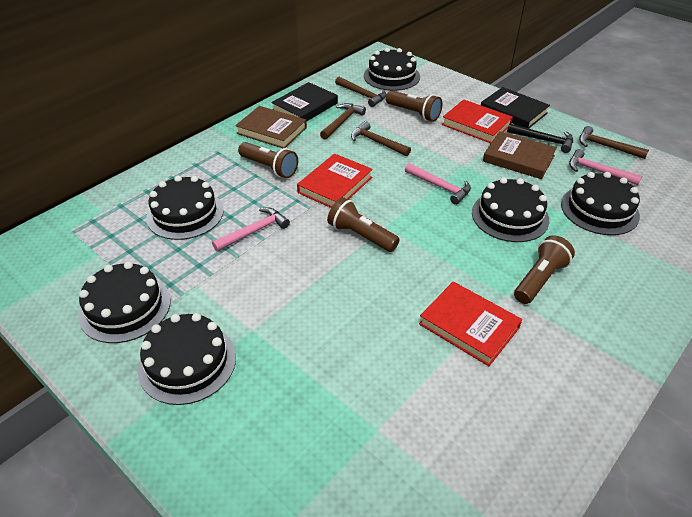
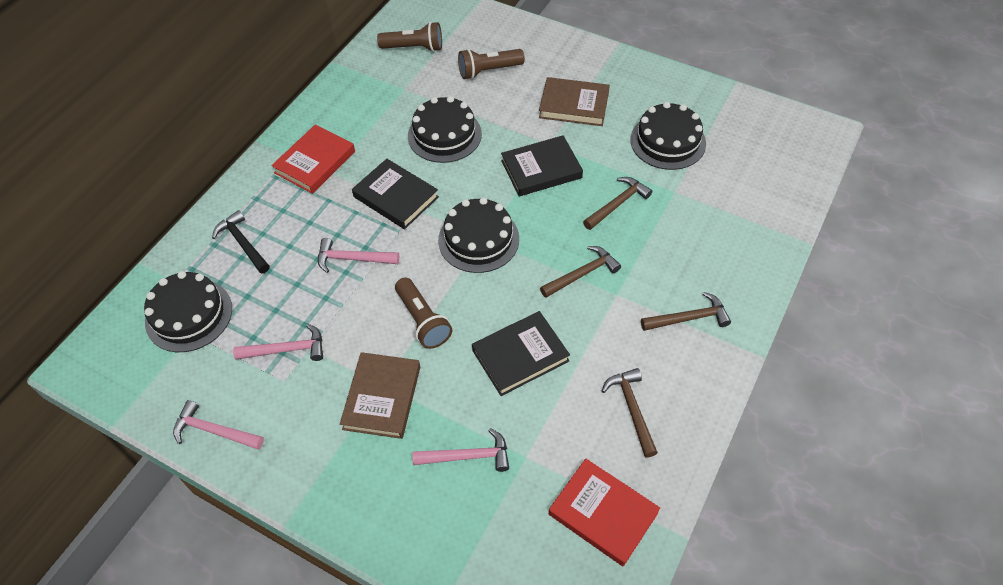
black book: [271,82,338,122] [481,87,550,129] = 2 -> [352,159,439,229] [472,311,570,396] [501,135,583,196] = 3
black cake: [78,261,171,343] [138,313,236,405] [146,176,224,240] [364,48,420,91] [472,177,549,242] [561,172,640,235] = 6 -> [144,271,232,352] [408,96,482,163] [438,197,519,273] [630,102,706,170] = 4
brown flashlight: [238,142,298,178] [327,197,400,252] [386,91,442,122] [514,236,575,304] = 4 -> [377,22,442,52] [395,278,452,349] [458,49,525,79] = 3
pink hammer: [212,208,290,252] [405,163,471,205] [569,149,642,185] = 3 -> [173,400,264,450] [233,324,323,361] [318,238,399,273] [412,428,509,472] = 4
red book: [297,154,373,208] [419,281,522,366] [442,99,513,143] = 3 -> [271,124,355,194] [549,459,660,566] = 2

